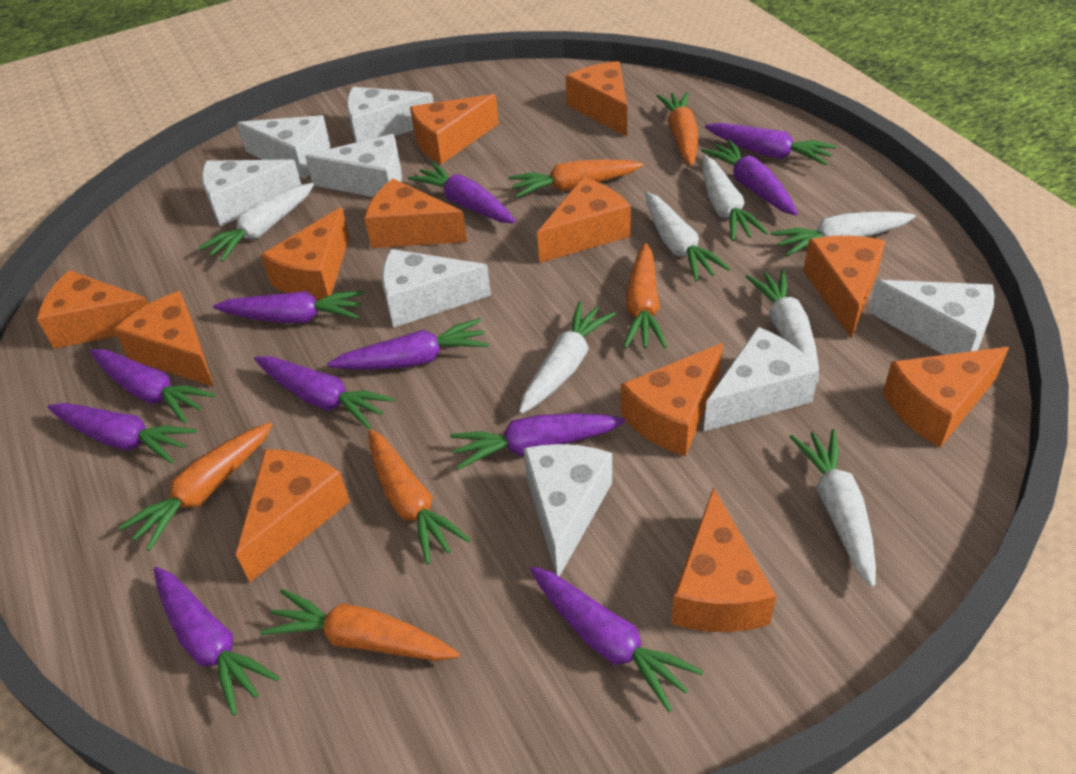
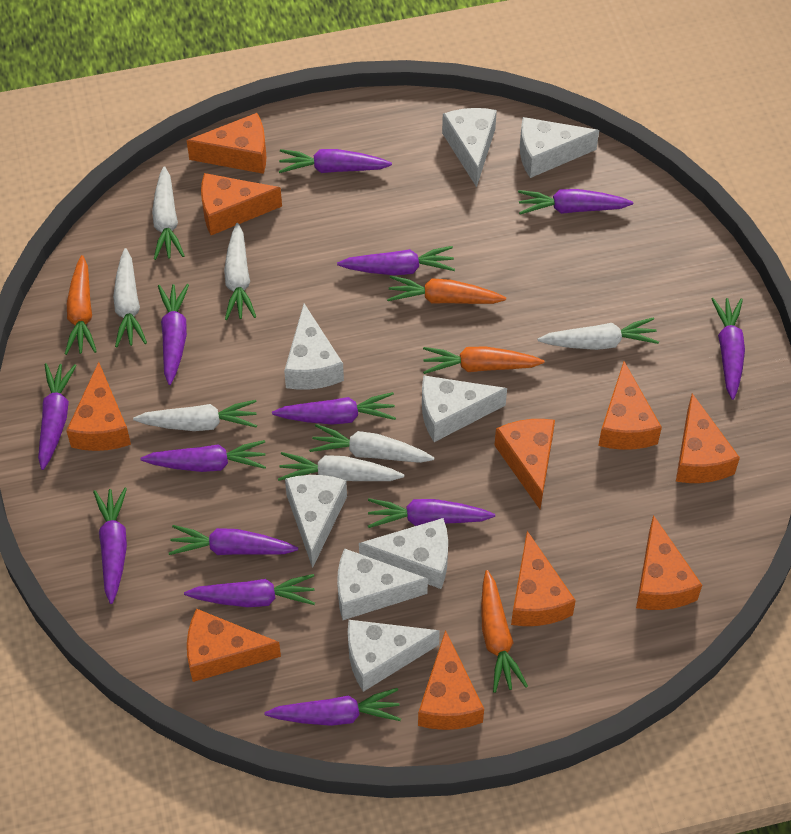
orange carrot: [119,422,273,551] [260,589,460,661] [368,429,471,564] [509,159,643,198] [624,243,667,348] [656,92,698,166] = 6 -> [65,255,97,355] [387,276,506,304] [423,346,544,374] [481,570,528,693] = 4
orange cheese: [37,270,148,349] [114,291,214,387] [236,449,350,582] [261,207,349,301] [364,179,467,248] [410,94,499,164] [537,177,631,263] [566,61,627,136] [621,343,723,456] [671,487,776,632] [803,236,885,339] [883,347,1009,448] = 12 -> [66,362,131,451] [187,113,266,174] [187,609,281,682] [201,173,282,235] [418,630,484,730] [494,419,555,509] [511,531,576,626] [598,361,662,450] [636,515,702,610] [676,393,740,483] = 10
purple carrot: [47,403,197,464] [90,349,215,424] [154,567,280,715] [213,291,365,323] [254,356,395,429] [327,318,489,370] [408,162,515,223] [450,413,625,470] [530,567,704,712] [701,139,798,215] [705,123,837,166] = 11 -> [38,363,77,470] [93,488,127,604] [140,440,266,472] [158,284,189,385] [169,525,298,555] [184,574,315,607] [264,688,401,726] [272,392,396,425] [279,149,392,173] [337,246,455,275] [368,498,495,528] [518,189,633,215] [712,298,745,400] = 13

